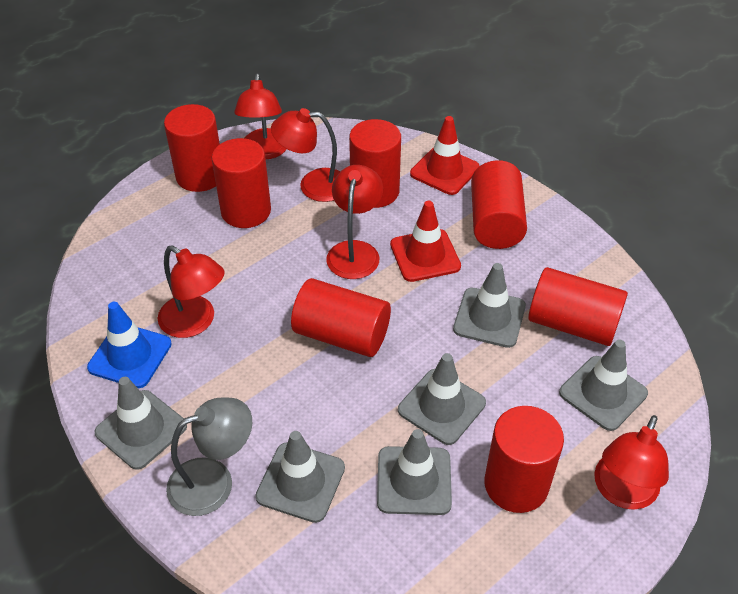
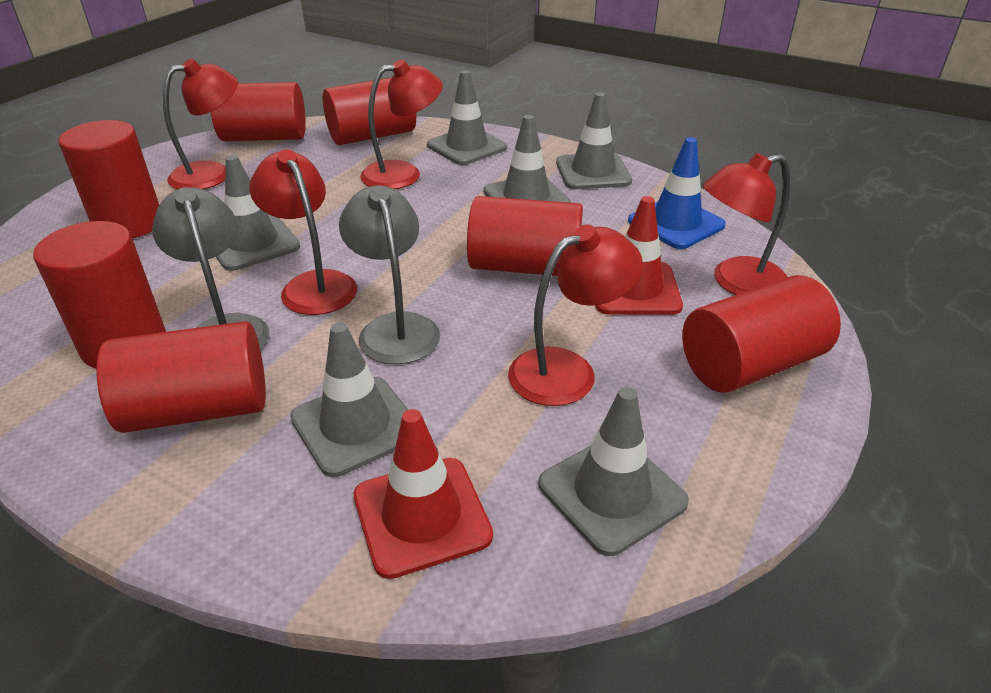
grey lamp: [166,397,252,516] = 1 -> [152,187,269,350] [339,186,440,365] = 2

